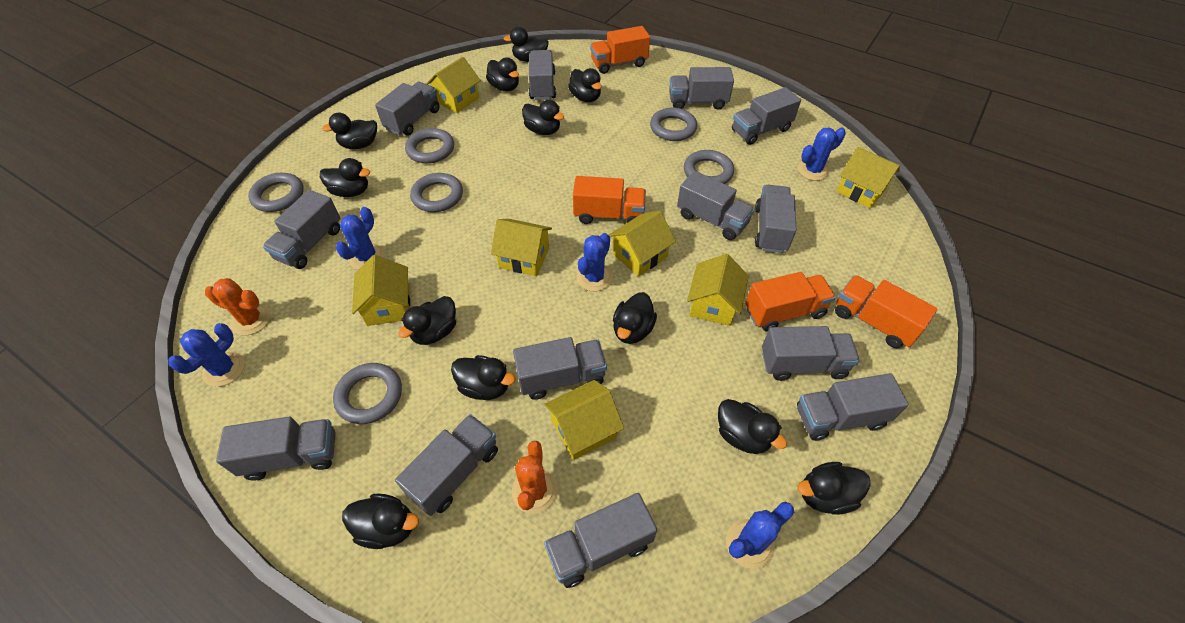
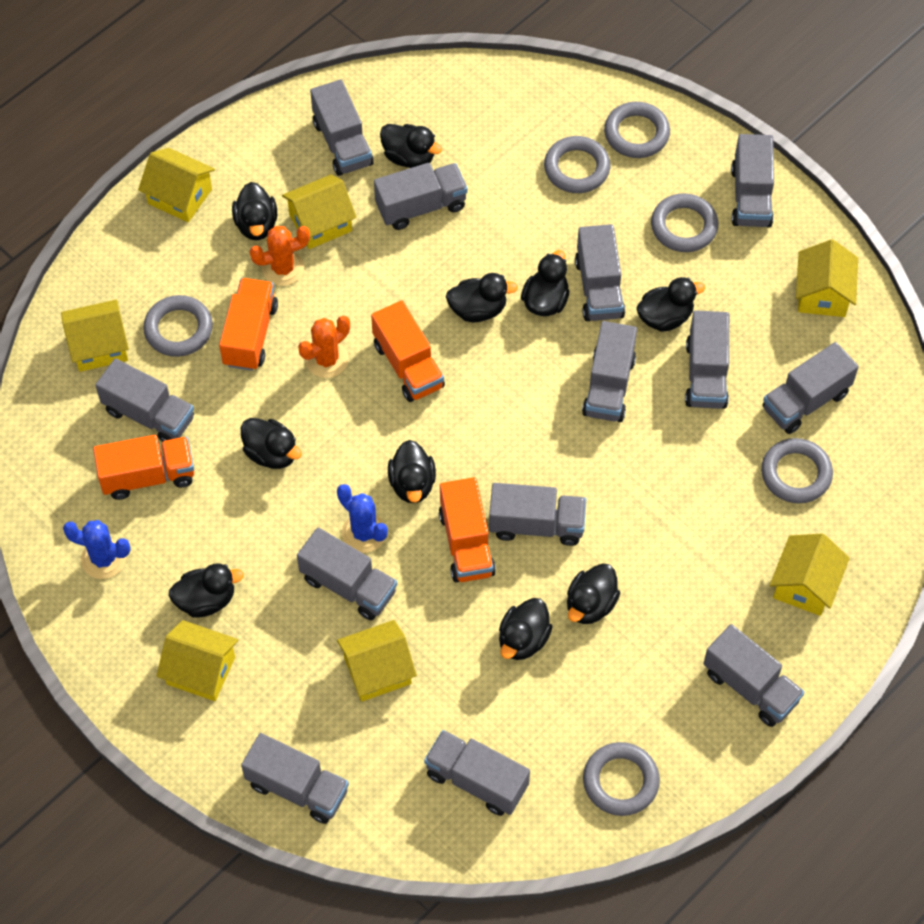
black duck: [320,158,370,197] [322,112,377,149] [342,493,419,549] [398,296,456,345] [451,355,516,400] [486,57,519,91] [504,27,549,62] [522,100,564,135] [568,68,602,102] [613,292,657,344] [718,399,787,454] [797,462,871,515] = 12 -> [168,563,244,618] [232,182,277,240] [241,418,302,469] [380,124,442,168] [388,440,436,503] [446,273,518,322] [499,598,552,660] [521,250,570,316] [567,563,620,624] [637,277,705,332] = 10
blue cactus: [168,323,245,387] [336,207,385,270] [576,233,612,292] [726,502,794,569] [798,127,846,181] = 5 -> [63,520,131,579] [337,484,388,553] = 2

